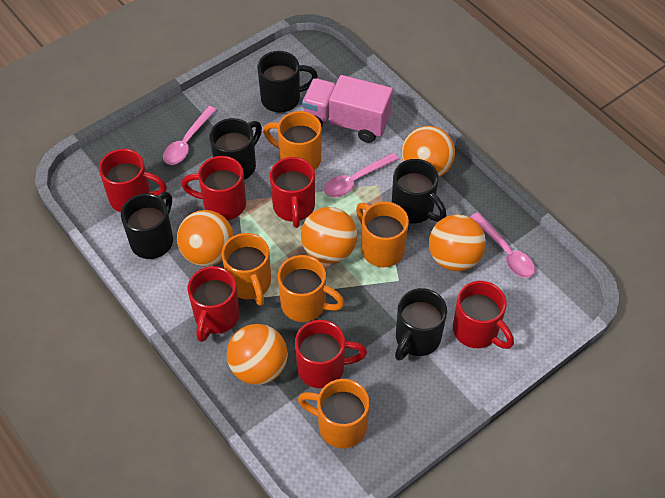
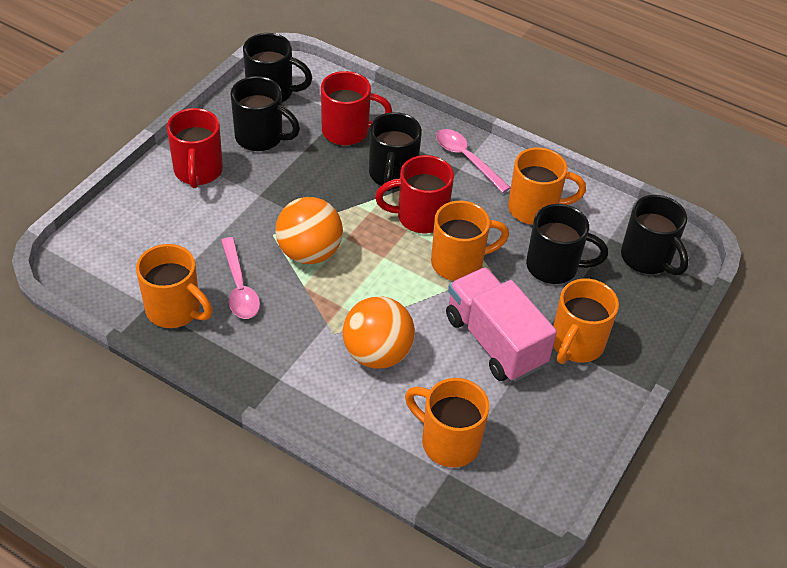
orange ball: [177,210,233,266] [227,324,288,385] [301,207,357,264] [402,126,455,177] [429,214,486,271] = 5 -> [275,197,343,264] [343,296,415,369] = 2
pink spoon: [163,106,217,165] [324,153,399,197] [470,212,535,278] = 3 -> [221,237,260,319] [436,129,511,193] = 2
red mug: [99,149,167,212] [181,156,246,220] [187,266,240,342] [270,157,315,228] [295,320,367,388] [453,281,514,349] = 6 -> [167,108,223,188] [321,71,392,145] [375,155,454,234] = 3

